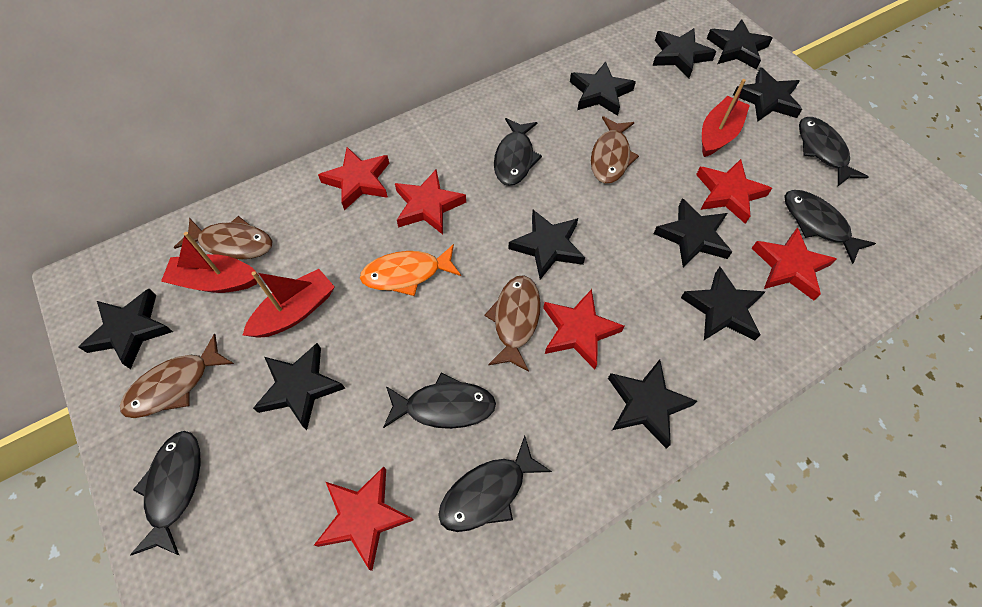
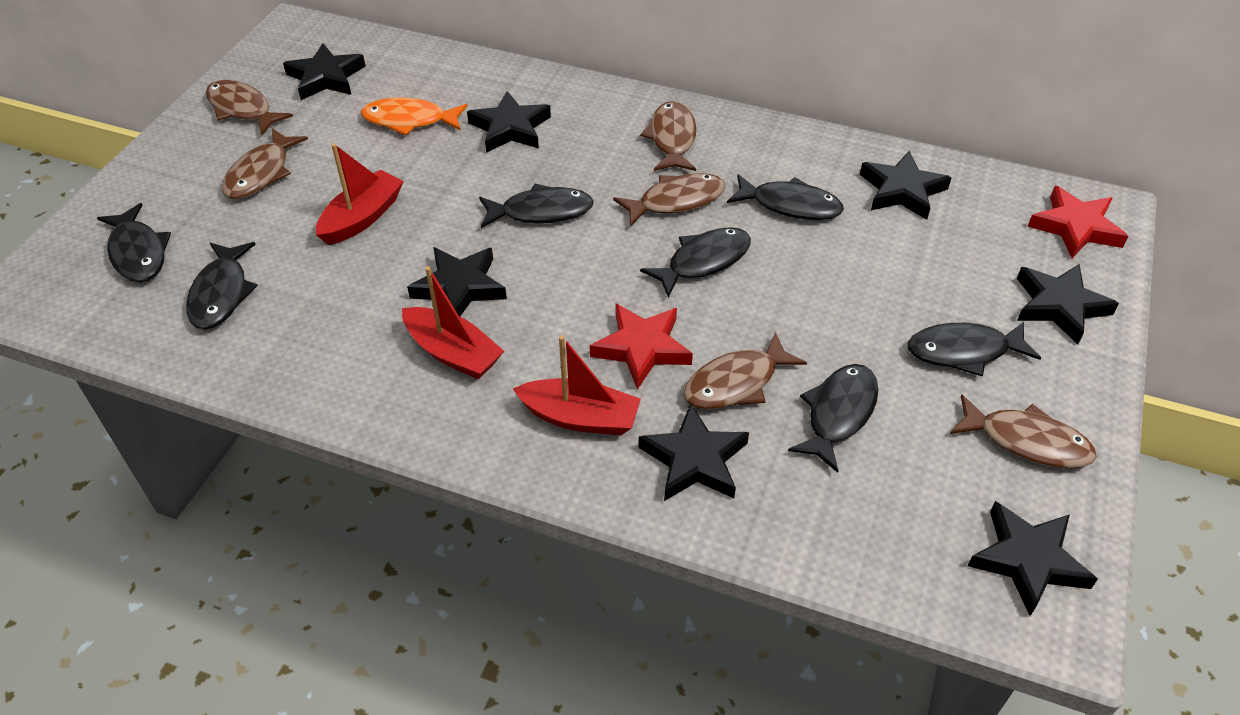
black fish: [130,431,201,555] [383,372,496,429] [438,436,552,532] [494,118,542,186] [784,190,876,264] [799,117,869,186] = 6 -> [97,203,171,282] [186,242,258,330] [479,183,594,228] [640,227,751,298] [727,174,844,220] [788,364,879,473] [908,322,1041,377] = 7
black star: [78,289,173,369] [253,343,345,430] [508,210,585,280] [570,61,636,116] [608,359,697,449] [653,28,717,78] [653,198,732,267] [681,267,766,341] [707,19,773,70] [733,67,802,122] = 10 -> [283,43,366,100] [407,247,507,317] [467,91,551,153] [639,403,749,501] [860,151,952,220] [968,501,1098,616] [1017,264,1119,344] = 7
brown fish: [120,334,234,418] [174,216,272,260] [484,275,541,372] [591,116,639,184] = 4 -> [206,80,293,136] [222,128,308,199] [613,173,726,227] [640,101,697,171] [683,332,807,409] [950,394,1097,469] = 6
red star: [314,466,413,571] [318,147,389,210] [395,169,466,235] [543,289,624,369] [696,159,772,224] [752,227,836,300] = 6 -> [590,304,693,390] [1027,186,1128,259] = 2

